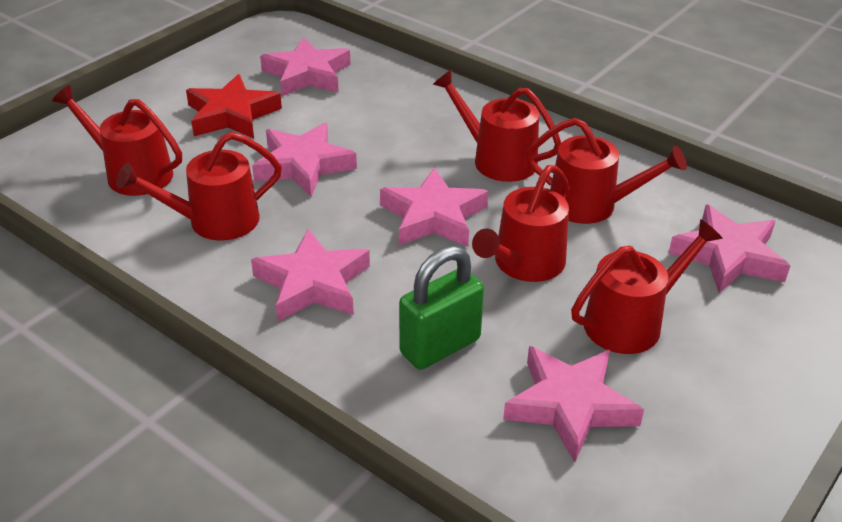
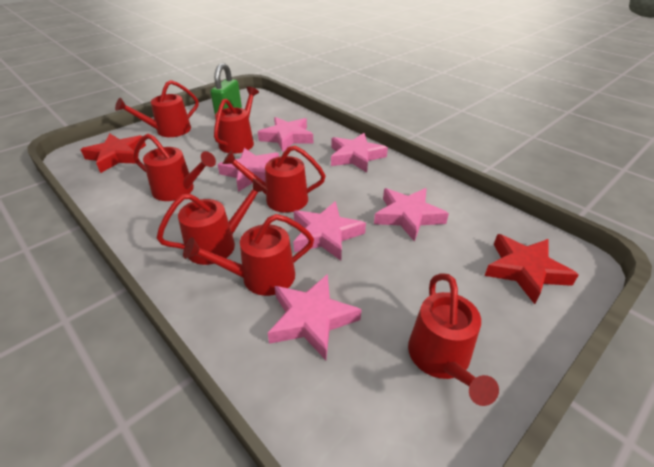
red star: [186,74,282,138] = 1 -> [81,134,146,173] [484,234,579,304] = 2
red watering can: [52,85,182,196] [116,132,282,241] [433,70,561,182] [472,165,570,282] [526,118,687,224] [571,219,723,354] = 6 -> [115,80,199,137] [134,134,216,201] [157,178,268,265] [183,214,314,296] [214,87,259,154] [222,146,326,213] [408,273,499,406] = 7

